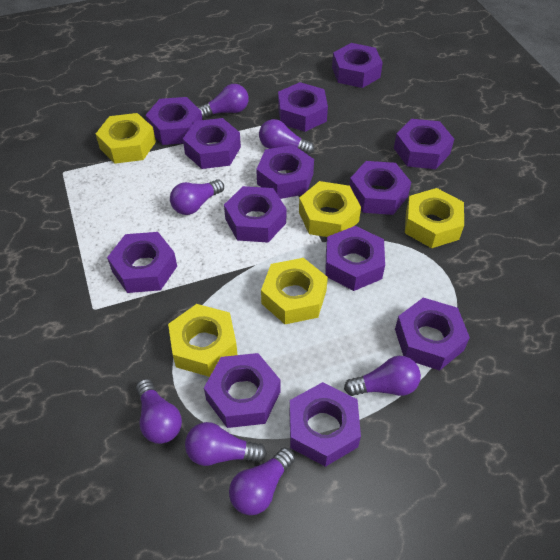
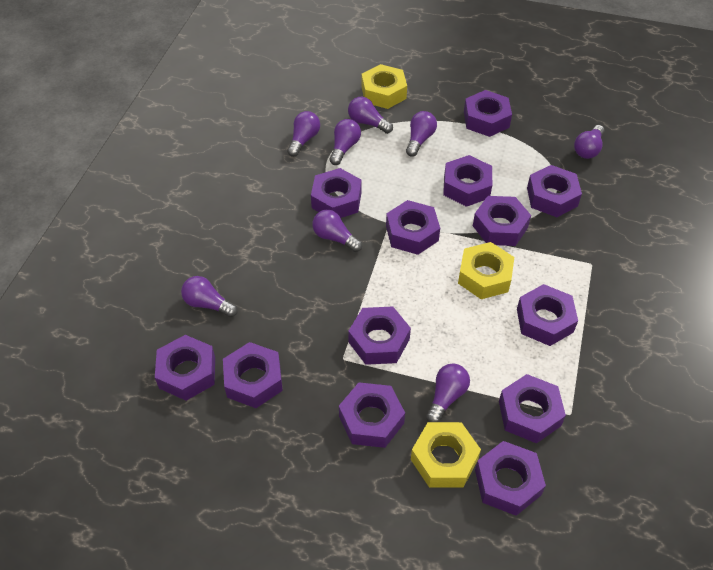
purple light bulb: [136,379,182,444] [170,179,224,215] [185,422,267,466] [198,84,249,119] [229,448,295,515] [259,119,314,155] [344,356,421,396] = 7 -> [181,276,238,317] [287,111,320,157] [312,210,362,252] [330,119,361,165] [348,97,393,134] [406,111,437,157] [426,364,470,422] [574,125,605,159] = 8
yellow nut: [96,113,156,164] [168,304,238,377] [261,258,328,324] [299,181,361,237] [405,188,464,248] = 5 -> [361,64,407,109] [411,422,481,487] [458,242,514,299] = 3

